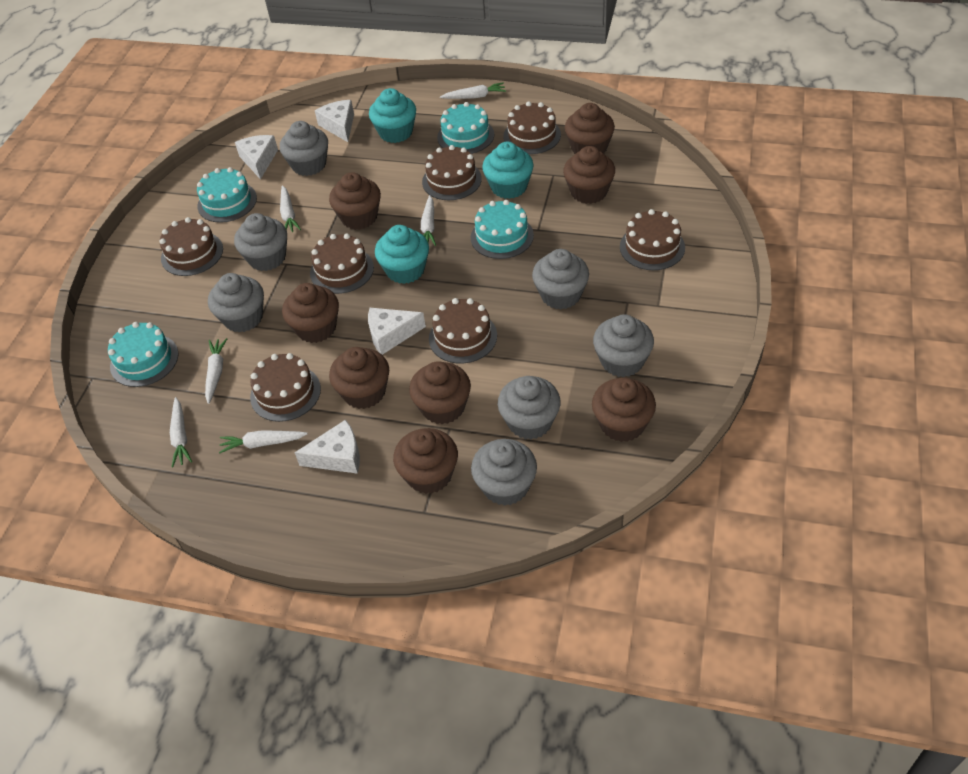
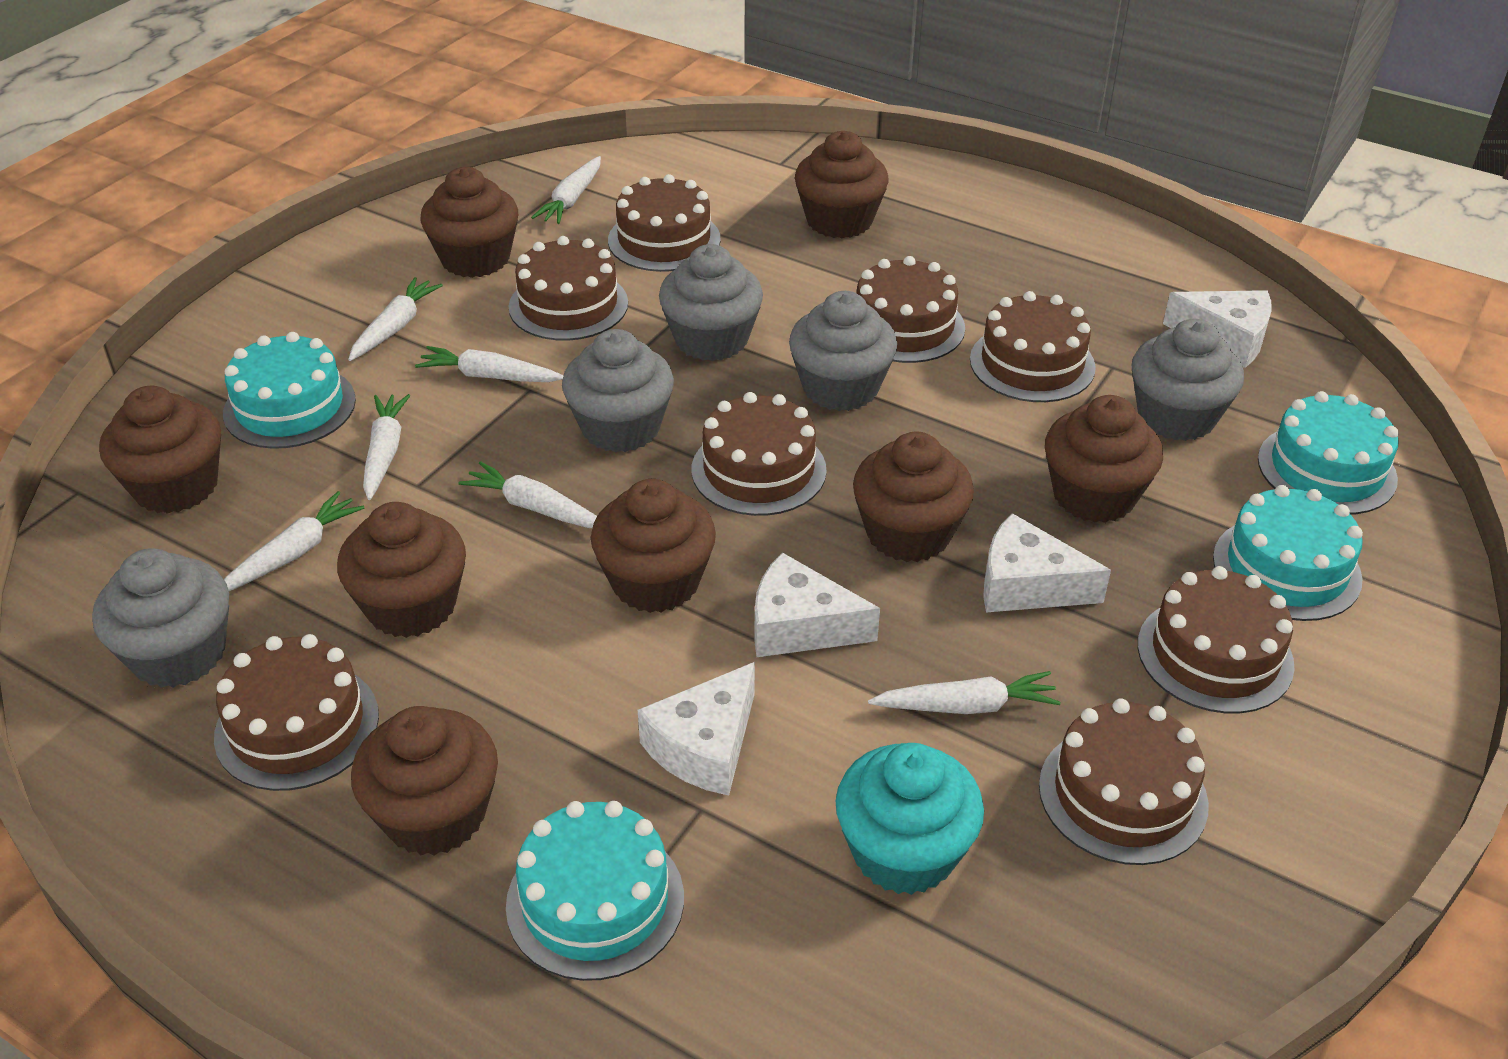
brown cake: [159,217,223,276] [250,353,321,422] [310,233,374,294] [422,145,482,200] [429,298,497,364] [503,101,561,154] [620,209,685,270] = 7 -> [214,634,379,791] [509,236,628,341] [608,174,721,272] [691,392,827,516] [857,256,965,363] [970,291,1096,402] [1039,698,1209,865] [1138,566,1295,713] = 8
grey cupcake: [208,273,264,332] [234,213,287,271] [280,121,328,176] [471,439,537,506] [498,376,561,440] [532,249,589,309] [593,314,654,377] = 7 -> [92,548,229,688] [562,329,674,453] [659,244,763,361] [789,291,897,411] [1131,319,1244,441] = 5
turquoise cupcake: [369,88,416,143] [375,225,429,284] [482,142,534,199] = 3 -> [836,743,984,895] = 1
white carrot: [170,397,192,467] [205,338,227,404] [219,430,308,453] [280,185,301,232] [421,195,436,246] [440,82,506,99] = 6 -> [224,491,364,591] [348,277,443,361] [363,394,411,500] [415,346,564,382] [458,461,597,528] [531,156,601,224] [868,671,1061,714] = 7

